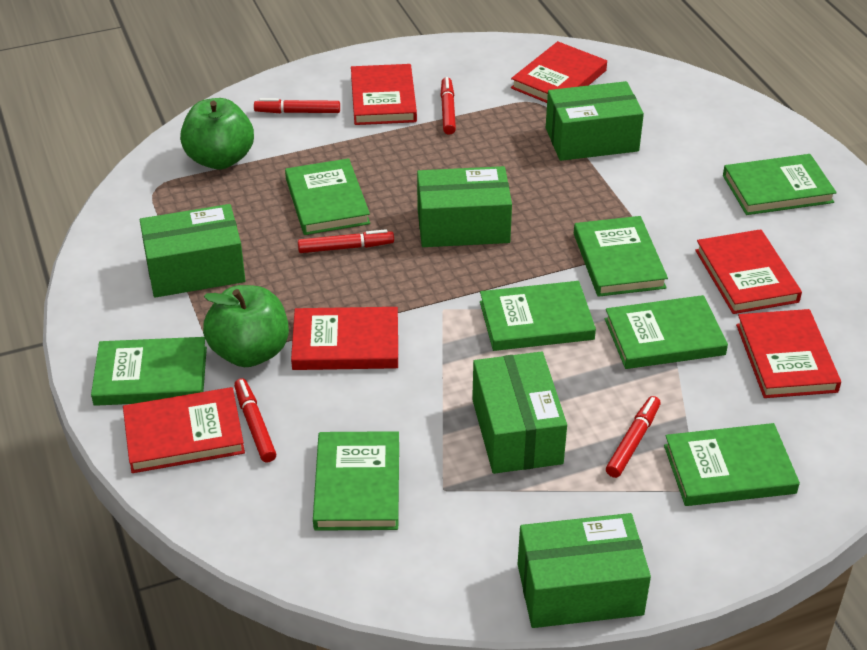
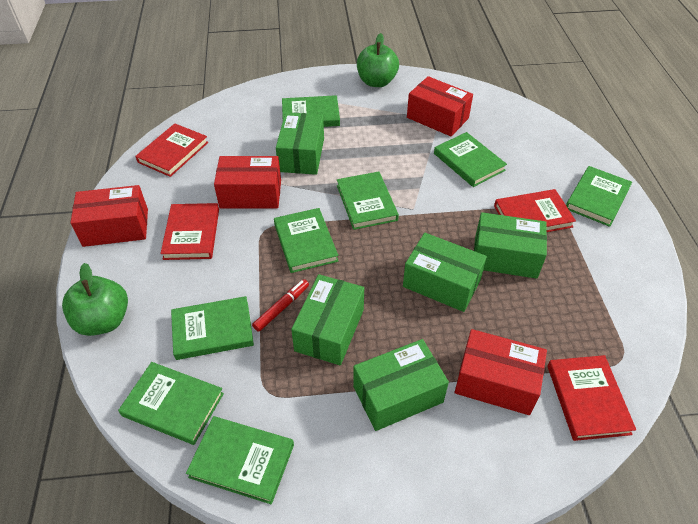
red book: [123,387,245,473] [291,307,398,370] [351,64,417,125] [511,41,607,103] [695,229,802,314] [736,309,841,398] = 6 -> [135,123,208,177] [160,203,219,260] [494,189,576,232] [547,355,636,441] = 4
red box: none = 0 -> [70,185,148,247] [214,156,281,208] [407,76,473,136] [455,329,547,415] = 4
red marker: [234,378,276,462] [254,98,340,113] [298,229,394,253] [441,77,456,135] [606,396,661,478] = 5 -> [252,279,309,332] = 1

